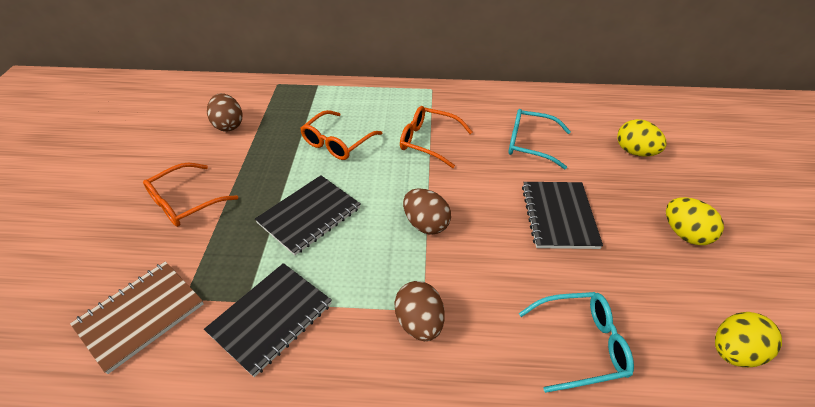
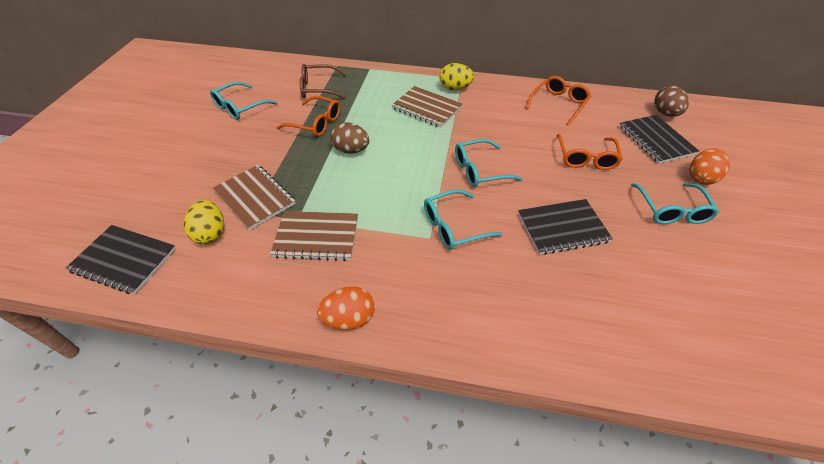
brown egg: [207,93,242,132] [394,281,445,341] [403,188,451,235] = 3 -> [330,122,369,154] [654,86,689,117] = 2
brown glasses: none = 0 -> [300,64,347,99] = 1
brown notebook: [70,261,204,374] = 1 -> [212,165,296,230] [270,211,358,261] [391,86,463,128] = 3
orange egg: none = 0 -> [317,286,375,330] [689,148,730,185] = 2
turquoise glasses: [508,109,571,169] [519,292,634,393] = 2 -> [210,82,278,120] [424,189,503,250] [455,139,523,187] [631,183,719,224] = 4
yellow egg: [617,119,667,157] [666,197,724,245] [715,312,782,367] = 3 -> [184,200,224,245] [440,63,474,90] = 2

